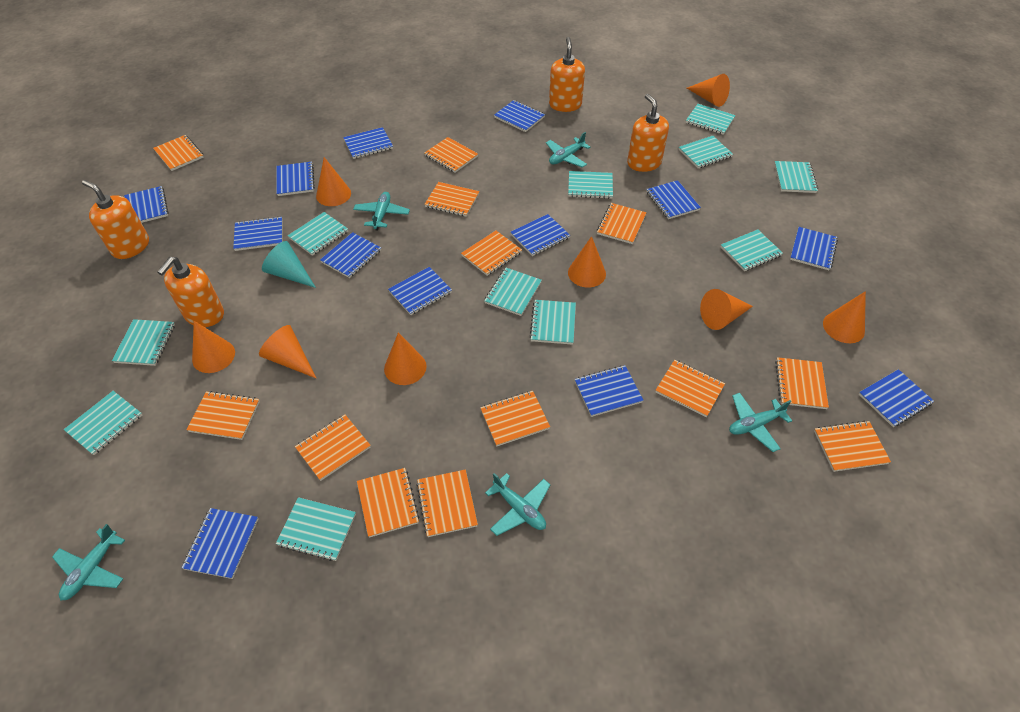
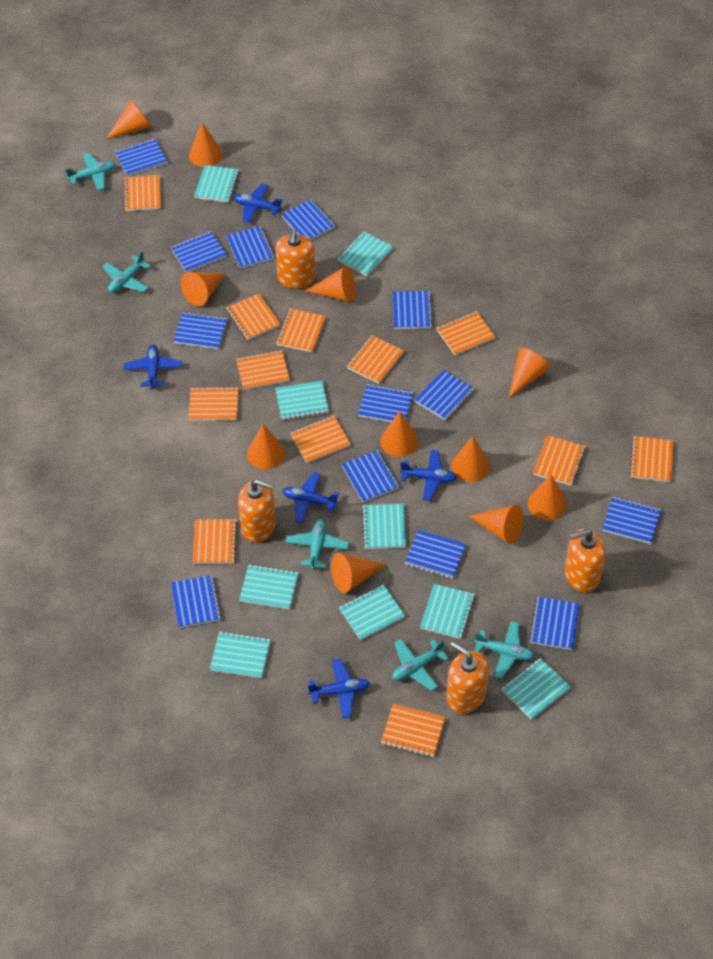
blue plane: none = 0 -> [124,345,182,389] [233,183,283,223] [283,472,339,523] [308,659,370,719] [400,450,457,501] = 5
orange cone: [192,321,235,373] [259,325,316,378] [316,157,351,206] [384,333,427,385] [568,236,606,287] [687,74,730,107] [700,289,753,330] [823,291,866,343] = 8 -> [106,99,151,139] [181,272,225,306] [189,122,223,167] [247,424,285,470] [305,266,356,302] [331,553,387,593] [380,411,418,457] [452,436,490,482] [469,505,524,544] [508,347,551,399] [528,475,567,521] = 11
orange notebook: [153,135,204,171] [187,391,260,440] [295,415,371,481] [357,468,419,538] [416,470,478,537] [424,182,479,217] [425,137,478,173] [461,231,522,276] [480,391,550,446] [597,203,647,244] [656,360,725,417] [775,357,829,409] [814,421,891,472] = 13 -> [123,175,161,211] [189,387,238,421] [193,519,237,564] [226,294,280,340] [236,350,290,390] [276,308,326,353] [290,416,351,463] [347,335,404,384] [381,704,445,757] [437,311,496,356] [533,435,586,486] [629,436,674,482] = 12
turquoise cone: [262,241,316,288] = 1 -> none = 0
turquoise notebook: [64,391,142,455] [112,319,175,366] [276,497,356,561] [288,212,348,256] [484,268,542,316] [529,300,576,345] [568,171,613,199] [679,136,733,168] [686,104,736,135] [721,230,783,271] [774,161,818,193] = 11 -> [194,165,239,203] [210,631,271,678] [239,564,299,610] [275,381,329,420] [337,231,393,276] [339,584,405,640] [361,504,406,549] [420,584,475,639] [502,658,571,720] = 9

